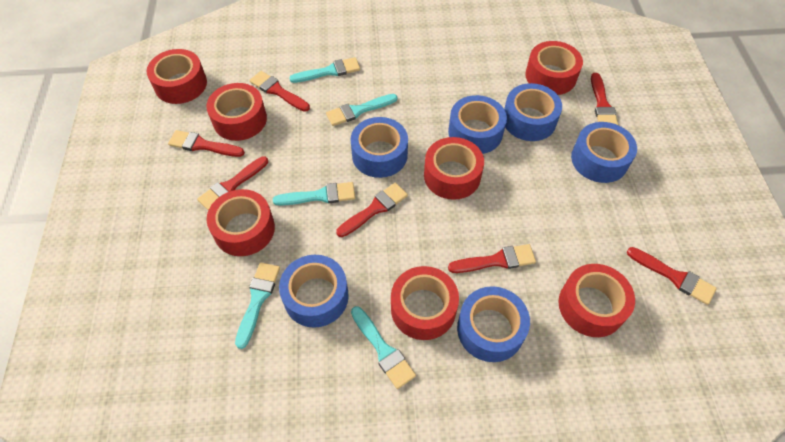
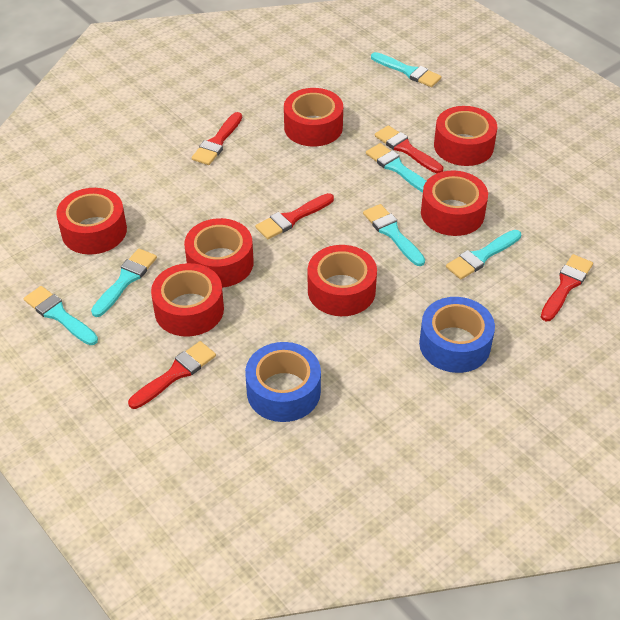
blue tape: [279,255,349,328] [350,117,408,178] [448,95,507,154] [457,286,530,362] [504,83,562,141] [571,122,637,183] = 6 -> [245,342,321,422] [419,297,495,373] = 2
red brush: [168,130,245,157] [197,156,268,210] [249,71,310,112] [336,183,408,237] [448,244,536,273] [591,73,618,125] [627,247,717,305] = 7 -> [128,341,216,409] [192,112,242,165] [255,193,334,239] [375,125,443,174] [541,254,593,321] = 5
turquoise brush: [235,262,280,349] [273,182,355,206] [289,57,360,83] [326,94,397,126] [351,306,416,389] = 5 -> [24,286,98,345] [91,248,157,317] [363,204,425,266] [366,143,426,192] [371,52,441,87] [446,230,521,279] = 6

